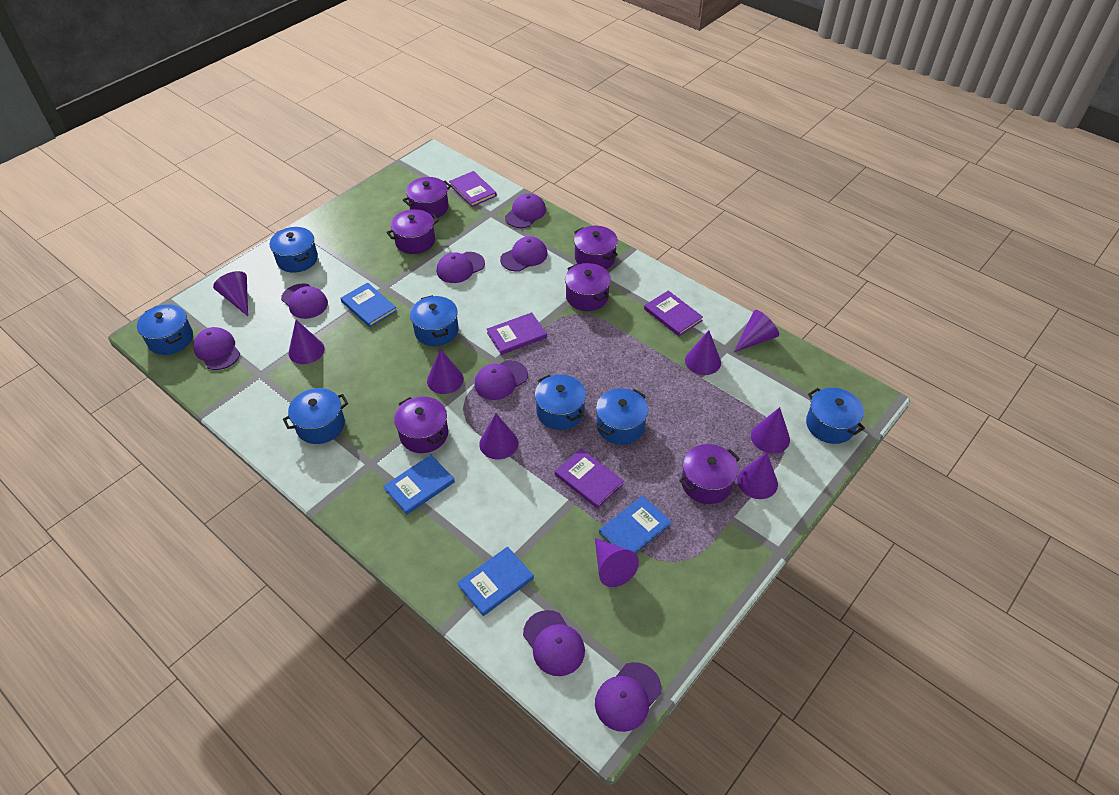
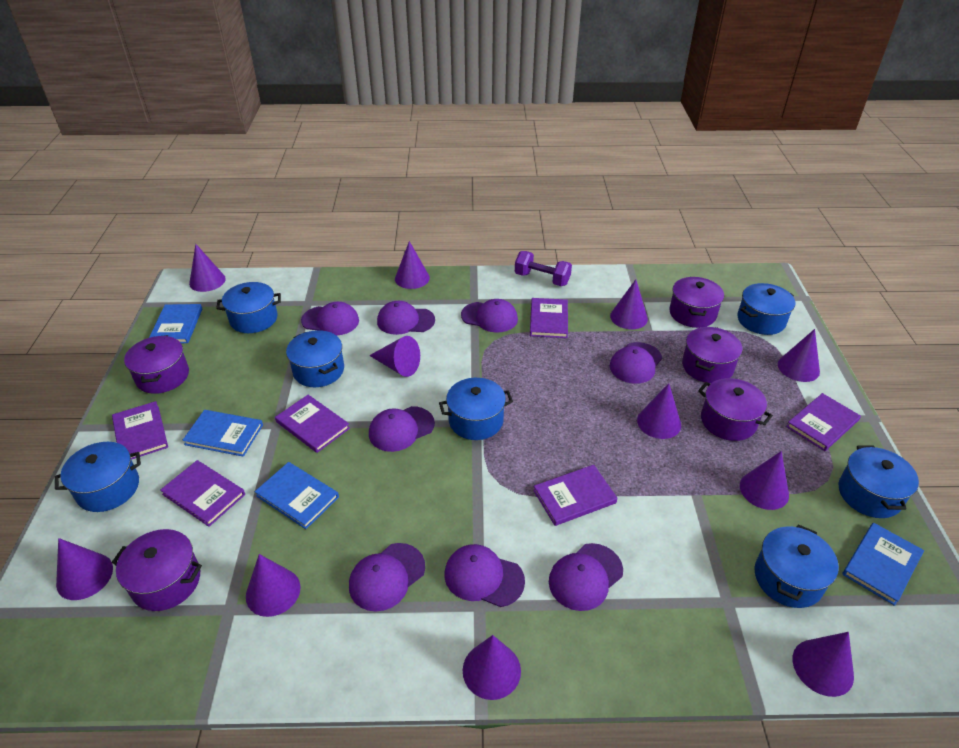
purple book: [449,171,497,207] [487,312,547,355] [555,448,624,509] [644,290,703,336] = 4 -> [112,401,168,460] [160,460,245,527] [275,395,350,453] [530,298,568,338] [533,465,617,526] [786,393,861,451] = 6
purple cone: [213,271,248,316] [288,320,325,364] [427,349,464,394] [479,414,518,459] [595,538,639,587] [685,330,721,375] [733,310,779,353] [737,452,778,499] [751,407,790,453] = 9 -> [56,538,113,600] [189,244,226,292] [246,554,301,617] [369,336,420,377] [395,241,430,289] [463,635,521,700] [610,280,648,329] [637,383,681,439] [740,451,789,510] [778,329,820,382] [793,632,854,697] = 11
purple dumbbell: none = 0 -> [515,251,572,286] = 1
purple pot: [386,209,439,254] [394,397,448,453] [403,177,451,219] [565,263,611,311] [574,226,618,269] [679,444,740,504] = 6 -> [112,529,202,611] [124,335,189,394] [669,277,724,328] [682,327,742,383] [698,378,773,441] = 5

